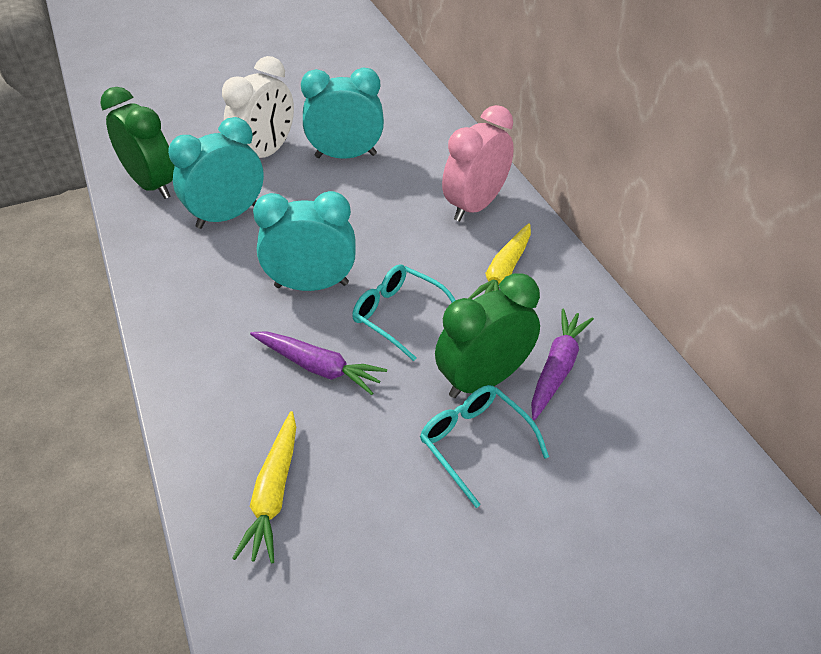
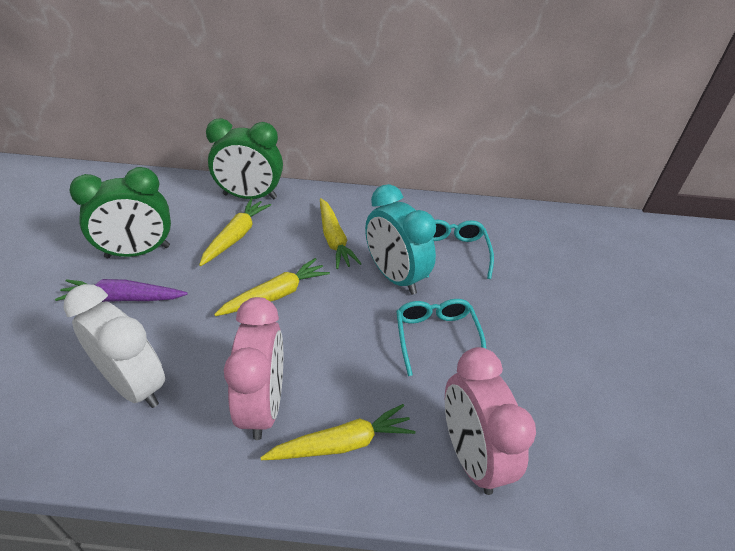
pink clock: [442,105,514,221] = 1 -> [224,297,283,440] [445,347,536,495] = 2
purple carrot: [250,331,387,395] [531,309,594,420] = 2 -> [55,279,188,302] = 1
turquoise clock: [168,117,264,229] [253,191,356,291] [301,67,384,159] = 3 -> [365,184,436,295] = 1
yellow carrot: [232,411,296,563] [468,223,531,299] = 2 -> [199,198,271,266] [214,258,330,316] [260,404,415,460] [320,198,362,269] = 4

